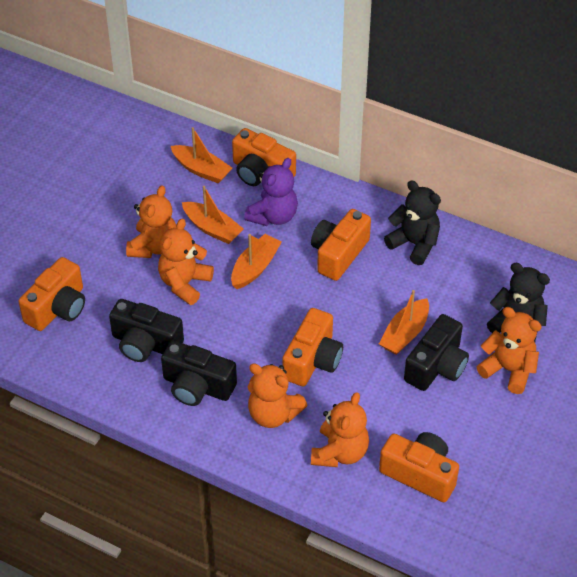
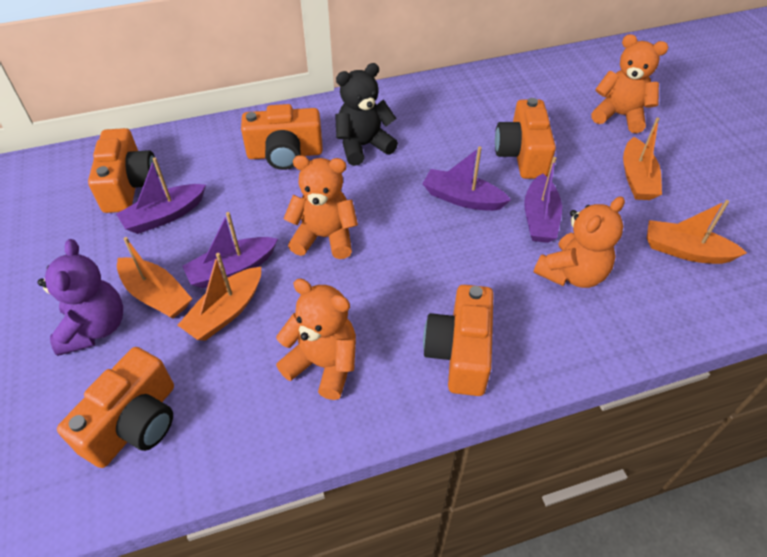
black camera: [109,299,184,362] [161,341,237,406] [404,314,469,391] = 3 -> none = 0
black teddy bear: [384,180,441,265] [487,263,550,342] = 2 -> [335,63,398,166] = 1
orange teddy bear: [126,185,176,258] [158,219,214,305] [248,363,308,428] [311,392,369,467] [477,307,542,394] = 5 -> [276,278,356,400] [283,155,358,259] [533,196,625,288] [591,34,668,133] = 4
purple boat: none = 0 -> [116,157,206,234] [182,212,278,288] [423,147,511,211] [524,157,562,243] = 4

